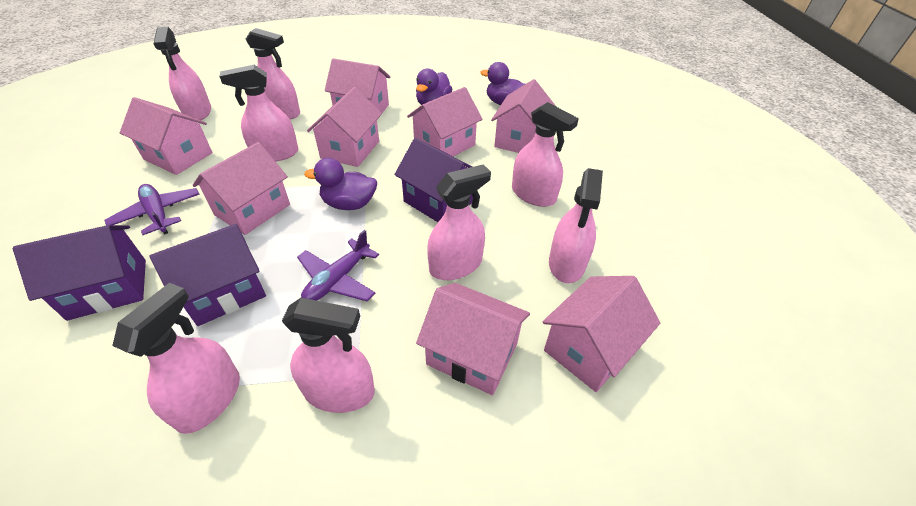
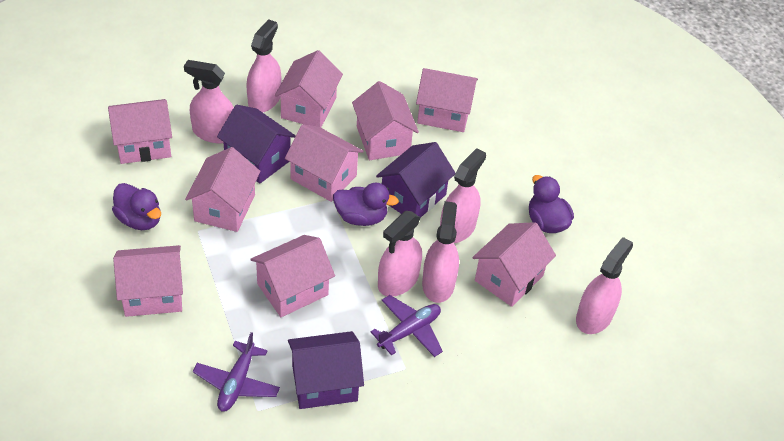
pink house: [120,97,212,175] [192,142,290,235] [307,87,382,167] [325,58,391,113] [407,87,483,156] [416,283,530,395] [491,79,556,153] [543,276,660,392] = 8 -> [108,99,172,164] [113,245,183,317] [185,147,261,232] [250,235,335,317] [275,50,343,128] [285,124,364,202] [352,81,419,160] [416,68,478,132] [472,222,556,307] = 9
pink spray bottle: [112,283,240,434] [154,27,211,120] [219,65,298,162] [246,28,300,119] [282,298,375,413] [427,164,491,280] [512,102,579,207] [549,168,603,283] = 8 -> [184,60,234,143] [246,19,281,112] [378,211,422,296] [422,201,459,303] [440,148,486,243] [576,237,633,334] = 6

